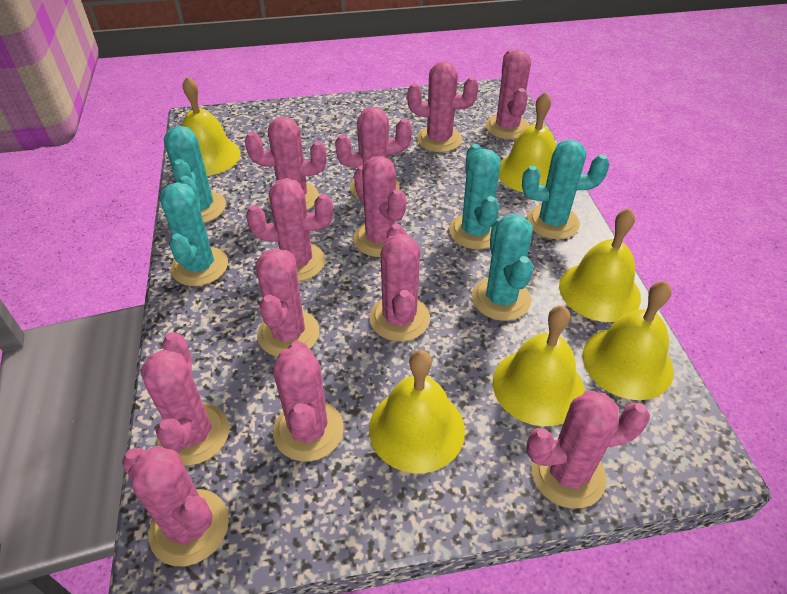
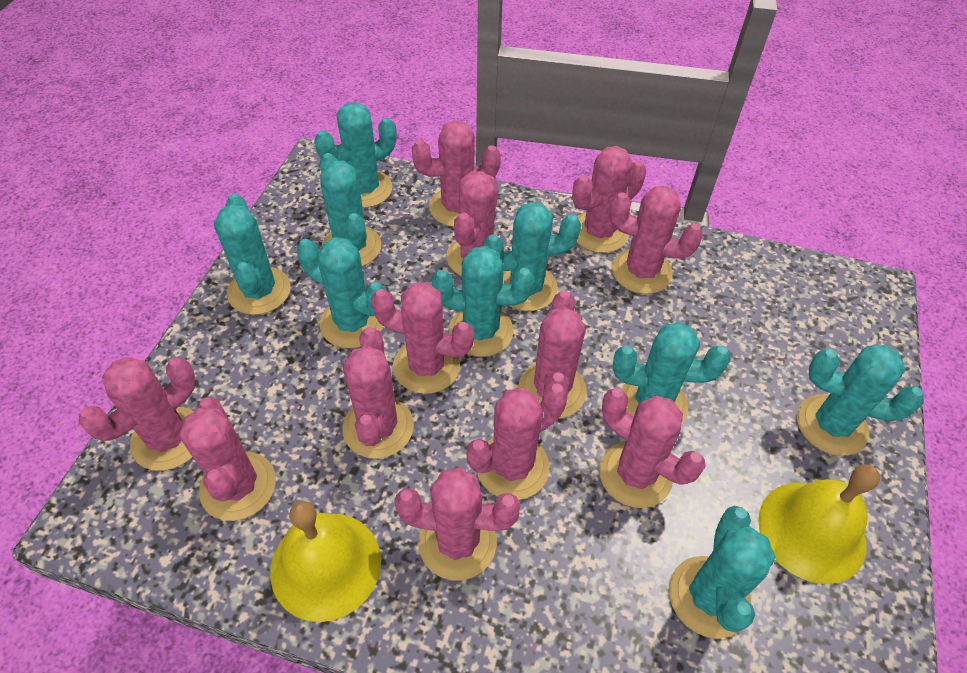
turquoise cactus: [160,176,228,286] [164,126,226,223] [449,144,501,249] [472,214,533,321] [522,140,610,239] = 5 -> [214,194,291,315] [297,237,387,349] [314,102,397,208] [320,153,381,266] [432,246,534,357] [483,202,581,311] [613,322,731,425] [669,506,776,639] [797,345,924,456] = 9
yellow bell: [182,76,241,176] [369,350,465,473] [493,305,585,426] [499,92,556,193] [559,208,641,322] [583,281,674,400] = 6 -> [270,501,381,622] [758,465,880,584] = 2

